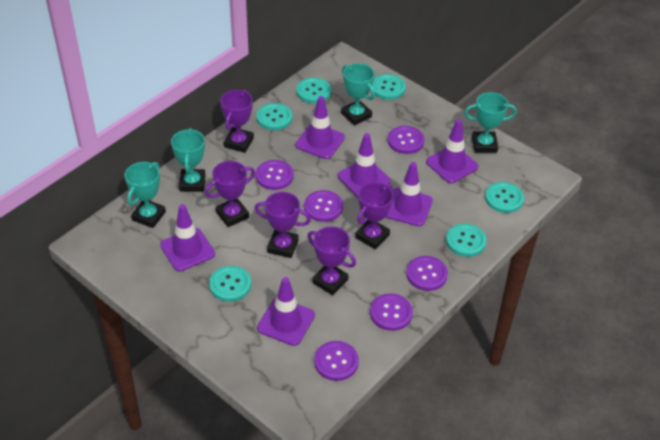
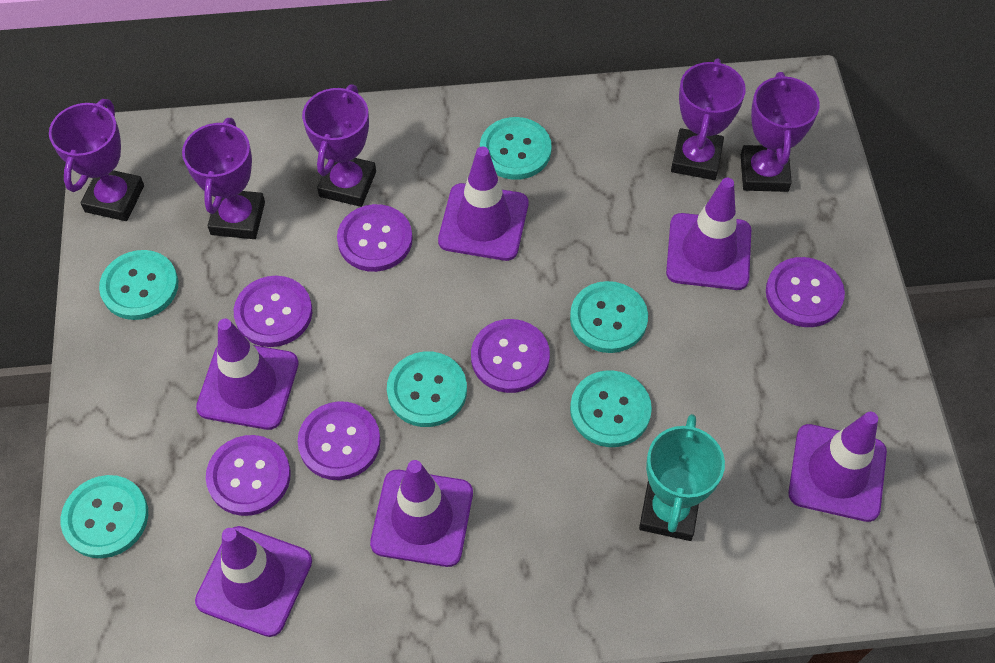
turquoise trophy: [125,162,166,228] [171,128,205,192] [341,63,375,126] [464,92,517,153] = 4 -> [639,414,725,541] = 1

